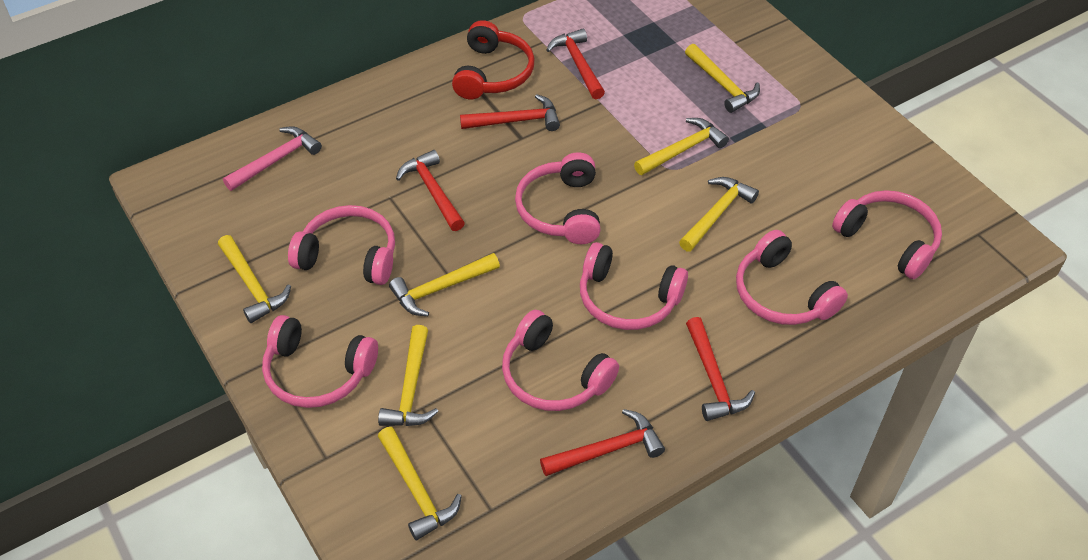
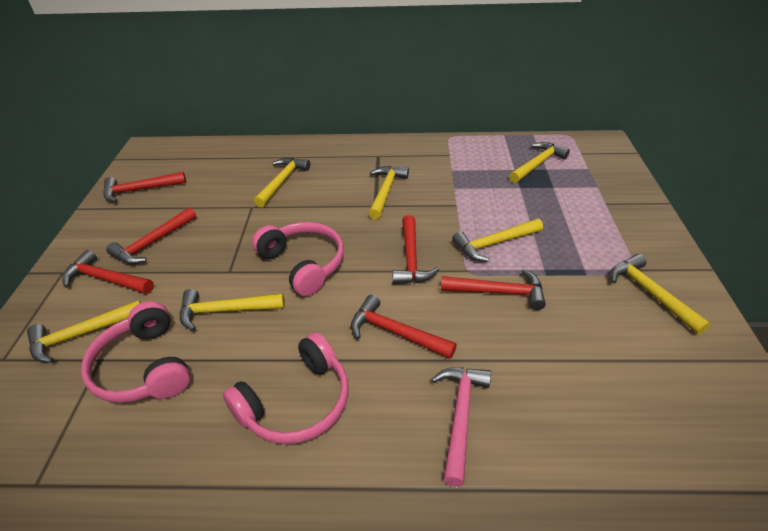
pink headphones: [262,315,378,408] [288,205,395,285] [502,310,619,411] [515,152,601,244] [580,242,688,330] [736,230,848,325] [832,190,942,279] = 7 -> [81,301,190,403] [223,332,349,444] [252,222,344,296] = 3
red hammer: [396,150,465,231] [460,94,560,131] [540,409,665,476] [546,29,605,99] [686,317,755,421] = 5 -> [62,250,154,294] [103,172,186,202] [106,207,196,264] [351,295,457,359] [392,215,440,284] [441,269,546,310] = 6
red headphones: [452,20,534,99] = 1 -> none = 0

